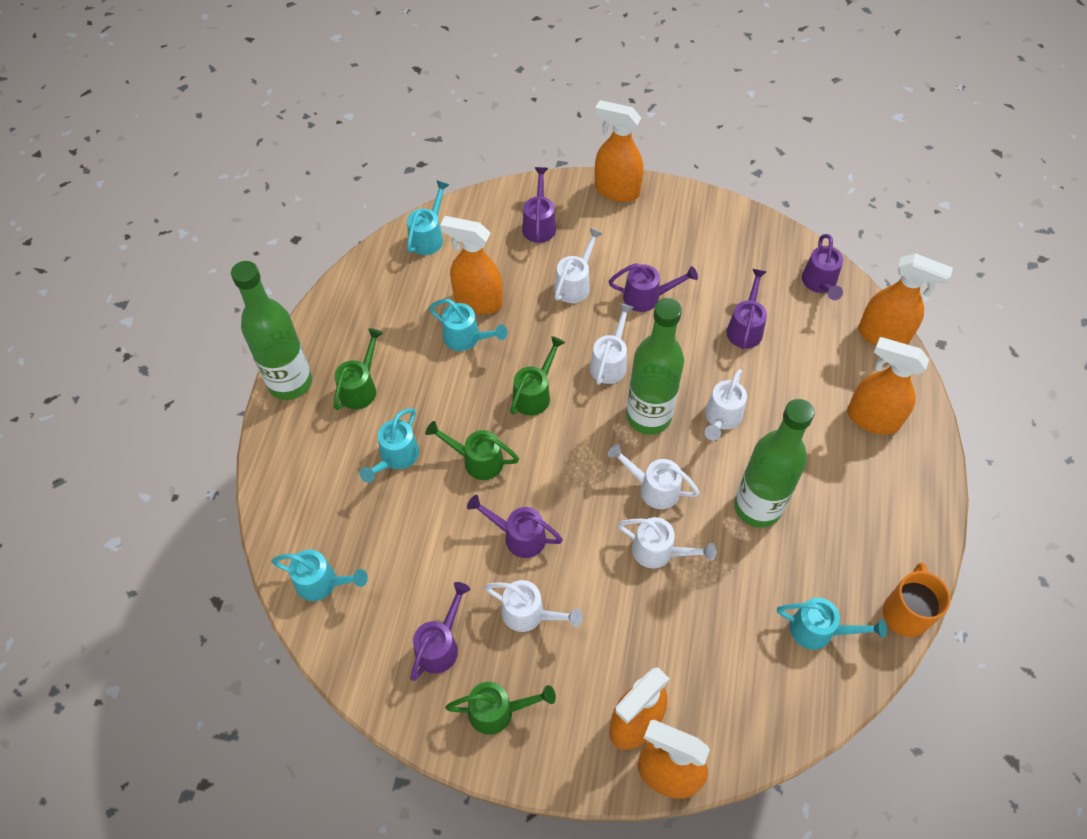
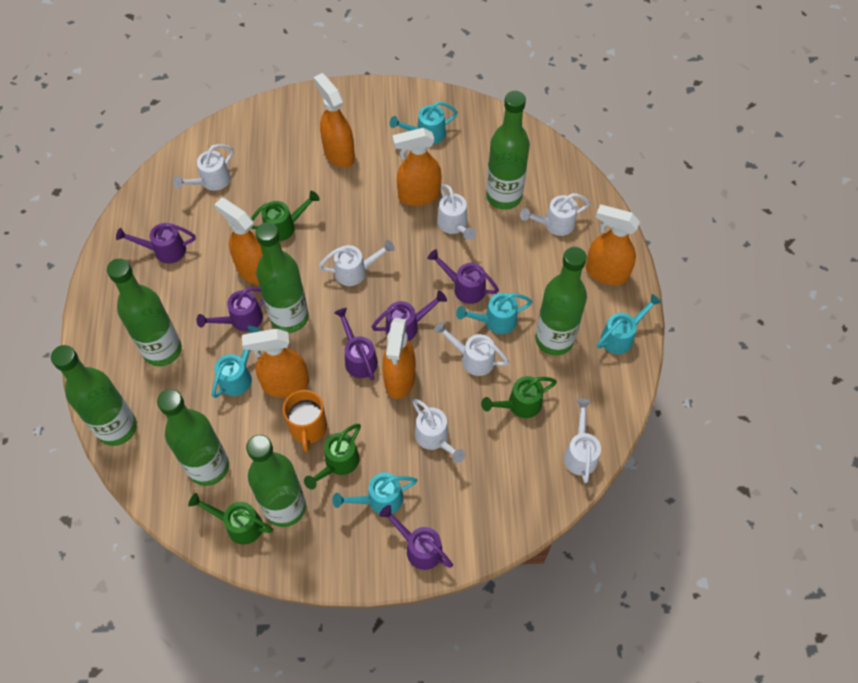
green bottle: [231,261,312,400] [626,298,684,435] [734,399,815,528] = 3 -> [51,345,137,446] [107,258,182,366] [157,389,229,486] [246,435,306,527] [256,222,309,333] [486,91,530,210] [535,247,587,355] = 7
white watering can: [484,580,583,632] [554,228,603,303] [590,303,634,385] [608,444,700,509] [618,517,716,568] [705,369,747,441] = 6 -> [173,144,233,191] [319,240,395,286] [412,399,465,463] [434,321,509,376] [437,184,476,240] [520,193,590,236] [564,399,601,483] = 7

